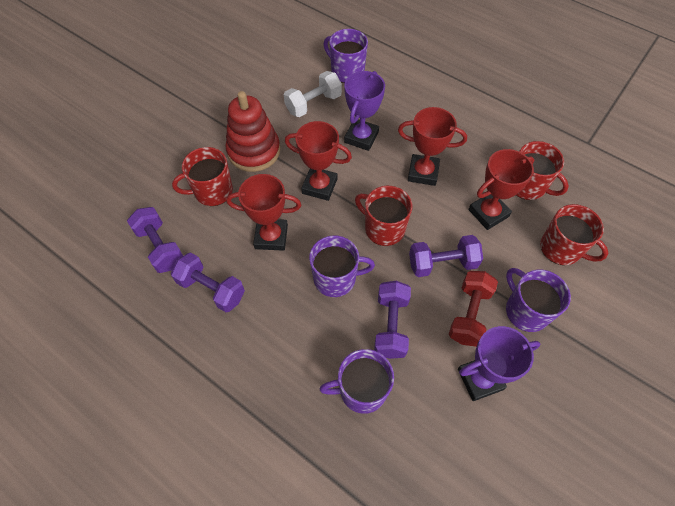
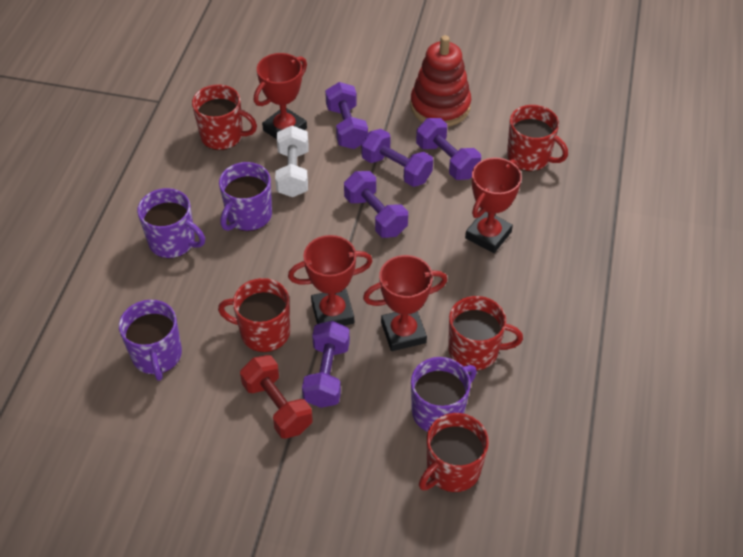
purple dumbbell: [127,207,183,273] [171,253,245,312] [374,281,411,359] [409,235,483,277] = 4 -> [302,321,350,408] [325,82,368,149] [344,171,408,238] [361,129,433,187] [416,118,481,180] = 5
purple trophy: [344,71,385,151] [458,326,540,401] = 2 -> none = 0
red mug: [172,147,233,206] [355,186,412,246] [516,141,569,200] [540,204,608,265] = 4 -> [192,84,257,150] [218,278,290,352] [419,413,489,492] [448,296,523,371] [507,105,568,171] = 5

